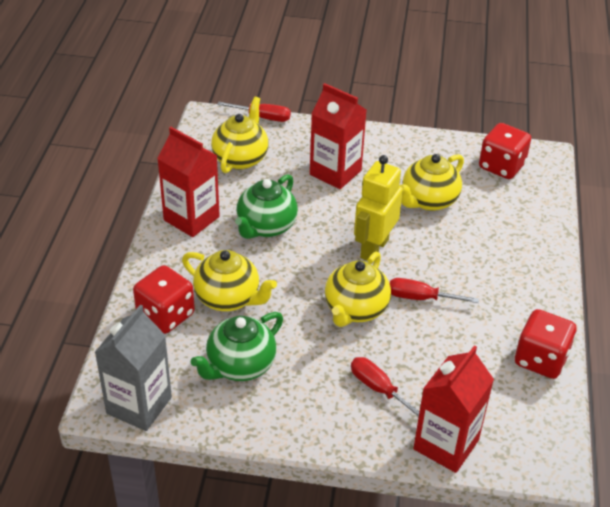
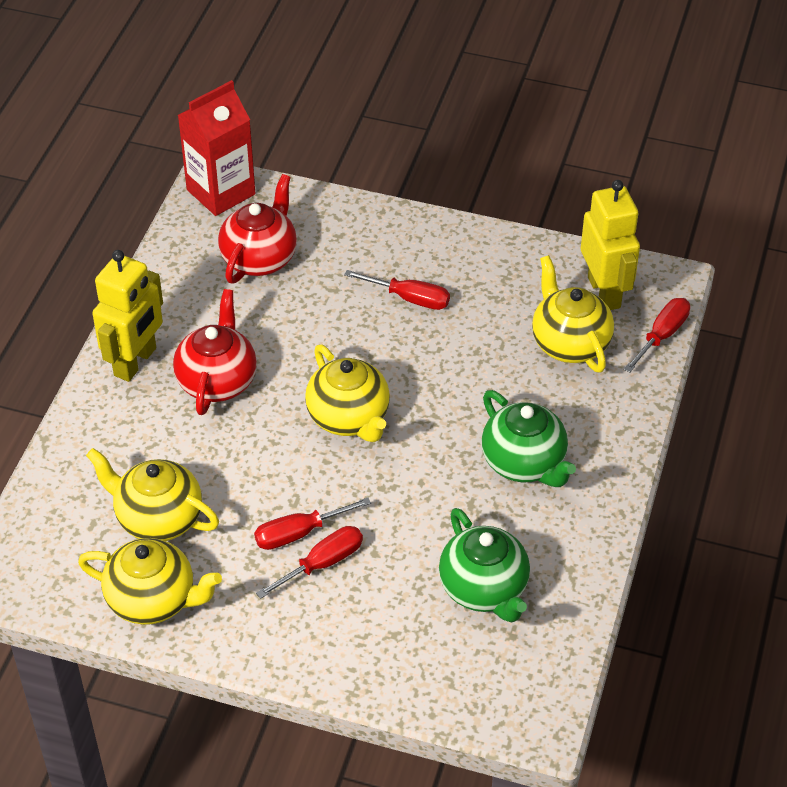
grey carton: [95,305,172,431] = 1 -> none = 0
red carton: [157,127,220,237] [310,83,366,189] [413,346,494,473] = 3 -> [178,80,255,216] = 1
red dice: [133,265,195,334] [479,123,531,179] [515,309,576,379] = 3 -> none = 0
red screwdriver: [217,102,291,122] [351,357,419,418] [390,278,479,303] = 3 -> [254,497,371,550] [256,526,363,599] [344,270,450,310] [624,298,690,373] = 4
red teapot: none = 0 -> [173,289,257,415] [218,174,297,284] = 2
yellow robot: [354,155,403,261] = 1 -> [92,250,163,382] [581,180,640,310] = 2

